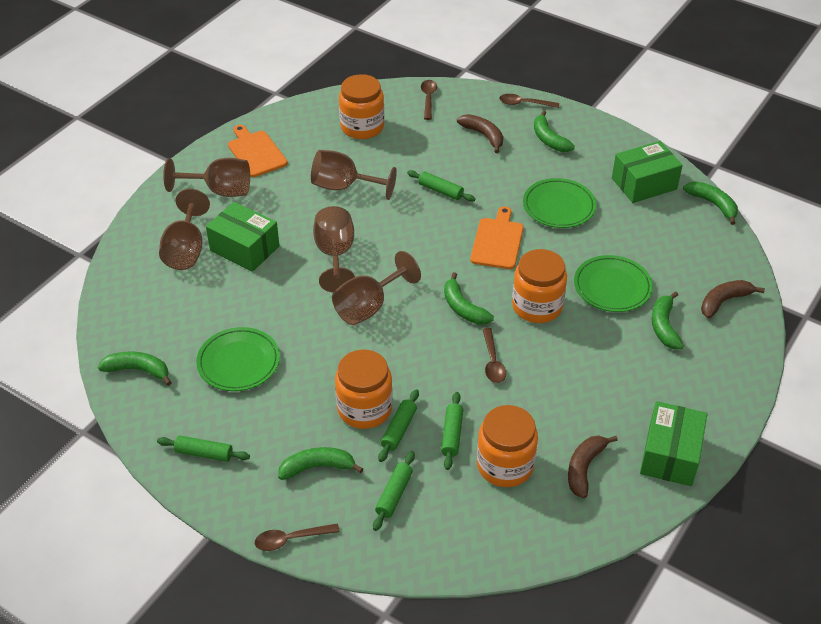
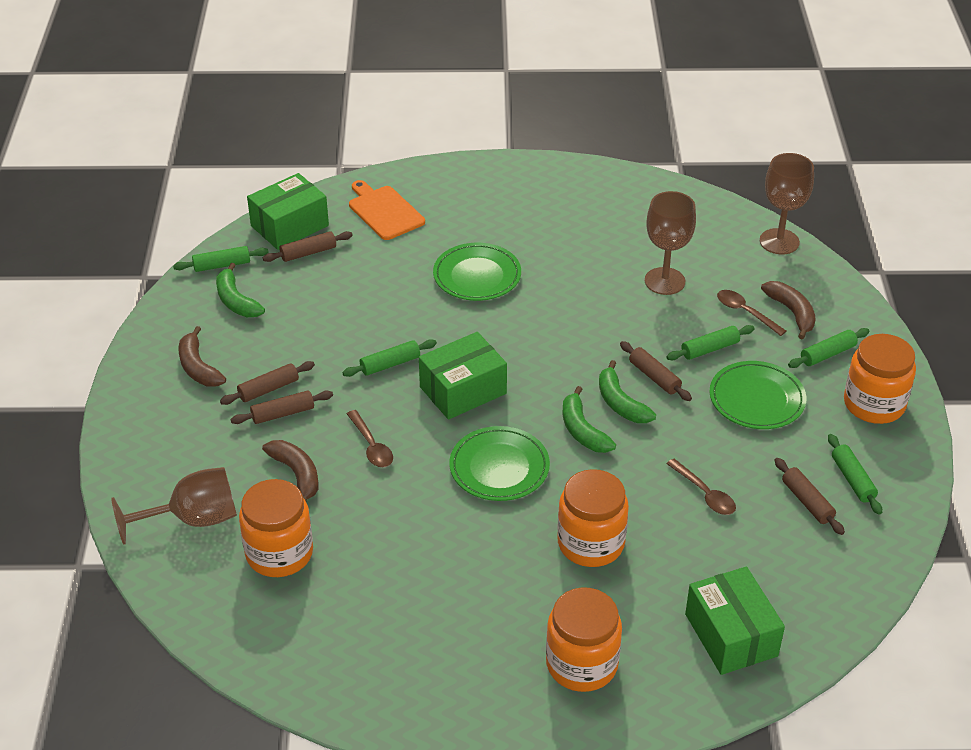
brown goblet: [159,189,210,270] [163,158,250,197] [311,150,397,200] [313,206,355,293] [332,251,421,325] = 5 -> [111,467,237,545] [645,191,696,295] [760,153,814,254] = 3
brown rolling pin: none = 0 -> [220,361,315,405] [231,390,333,424] [263,231,353,262] [620,341,692,401] [775,458,845,535] = 5
brown spoon: [255,523,340,551] [421,80,437,120] [482,328,506,383] [499,94,559,108] = 4 -> [347,410,393,467] [666,459,736,515] [717,290,786,336] = 3
green banana: [98,351,172,386] [278,447,363,480] [444,272,494,325] [534,110,575,152] [652,291,684,349] [683,181,738,225] = 6 -> [216,263,265,317] [562,386,616,453] [599,360,656,423] = 3
orange cutting board: [228,125,288,177] [470,206,524,269] = 2 -> [349,180,425,240] = 1

